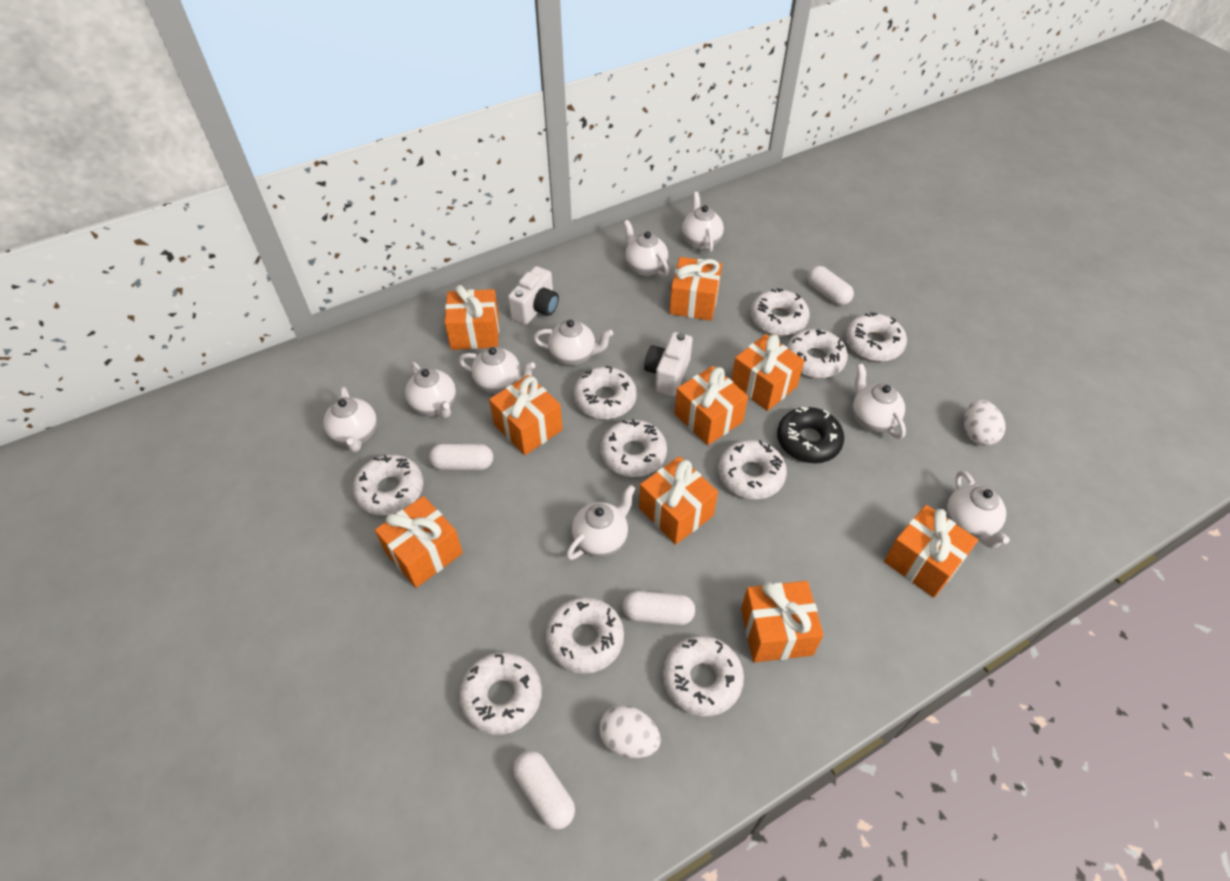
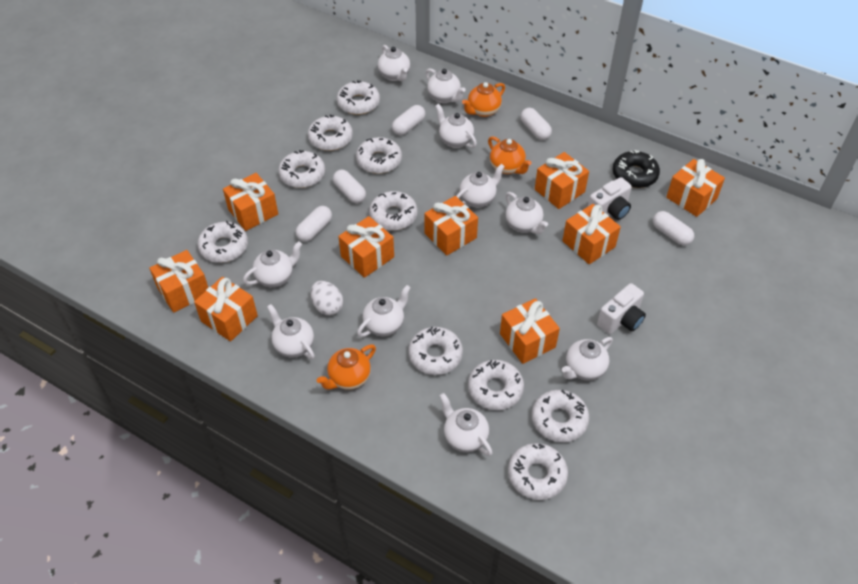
orange teapot: none = 0 -> [317,345,376,390] [462,82,505,117] [488,136,532,174] = 3
white capsule: [429,444,493,470] [513,750,575,830] [622,591,695,625] [807,266,854,305] = 4 -> [296,206,332,242] [333,170,366,203] [392,105,425,135] [520,108,552,140] [653,211,694,246] = 5
white egg: [599,705,661,758] [964,400,1006,446] = 2 -> [311,281,343,315] = 1
white teapot: [324,387,377,452] [405,362,456,418] [459,347,535,393] [533,320,613,365] [566,485,635,560] [624,220,669,277] [682,192,724,253] [853,363,906,439] [946,471,1010,548] = 9 -> [243,241,302,287] [267,304,315,359] [357,285,411,337] [378,45,410,81] [425,68,466,103] [435,104,477,148] [439,393,492,456] [456,164,505,207] [505,192,548,234] [562,337,613,381] = 10

